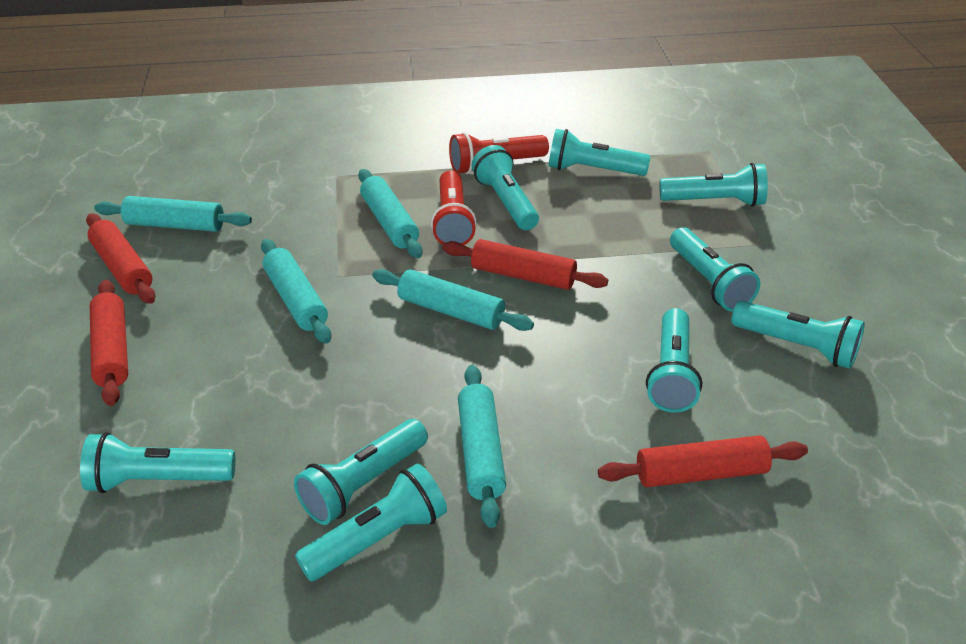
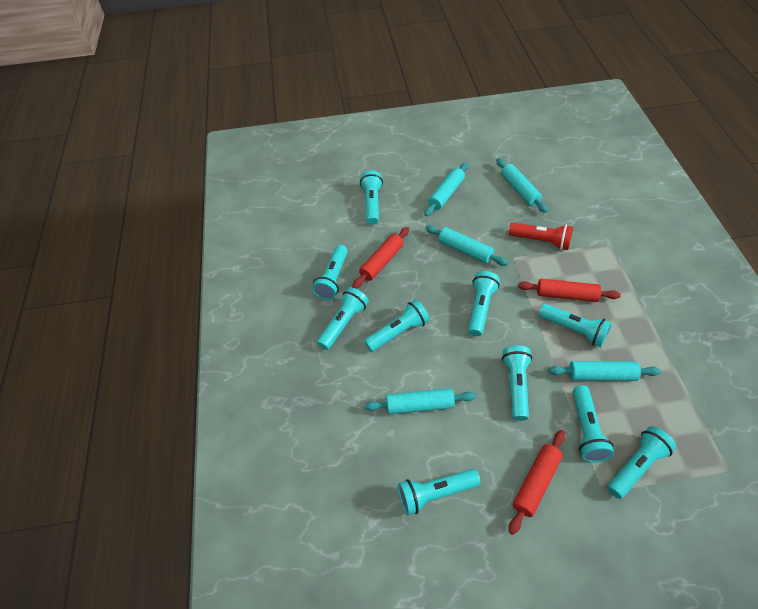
red flashlight: [431,170,477,245] [449,132,549,174] = 2 -> [509,223,573,250] = 1
red rolling pin: [86,213,156,304] [90,280,128,406] [442,239,608,290] [598,435,808,487] = 4 -> [352,227,409,289] [509,430,565,535] [518,279,621,302] = 3
turquoise flashlight: [80,432,236,493] [294,419,428,525] [295,464,447,581] [472,145,539,230] [548,129,650,176] [646,308,702,413] [659,163,768,207] [670,227,760,311] [732,301,865,369] = 9 -> [312,245,348,300] [317,287,369,350] [360,171,383,225] [364,300,430,352] [398,469,481,515] [468,271,500,336] [502,345,532,421] [539,304,612,347] [573,385,614,463] [607,426,676,499] = 10

